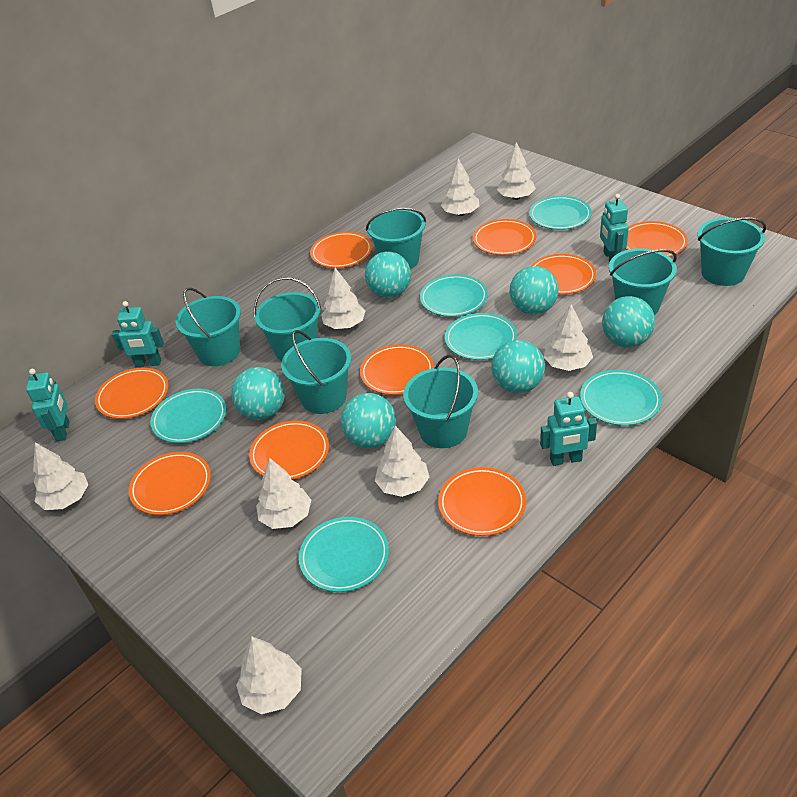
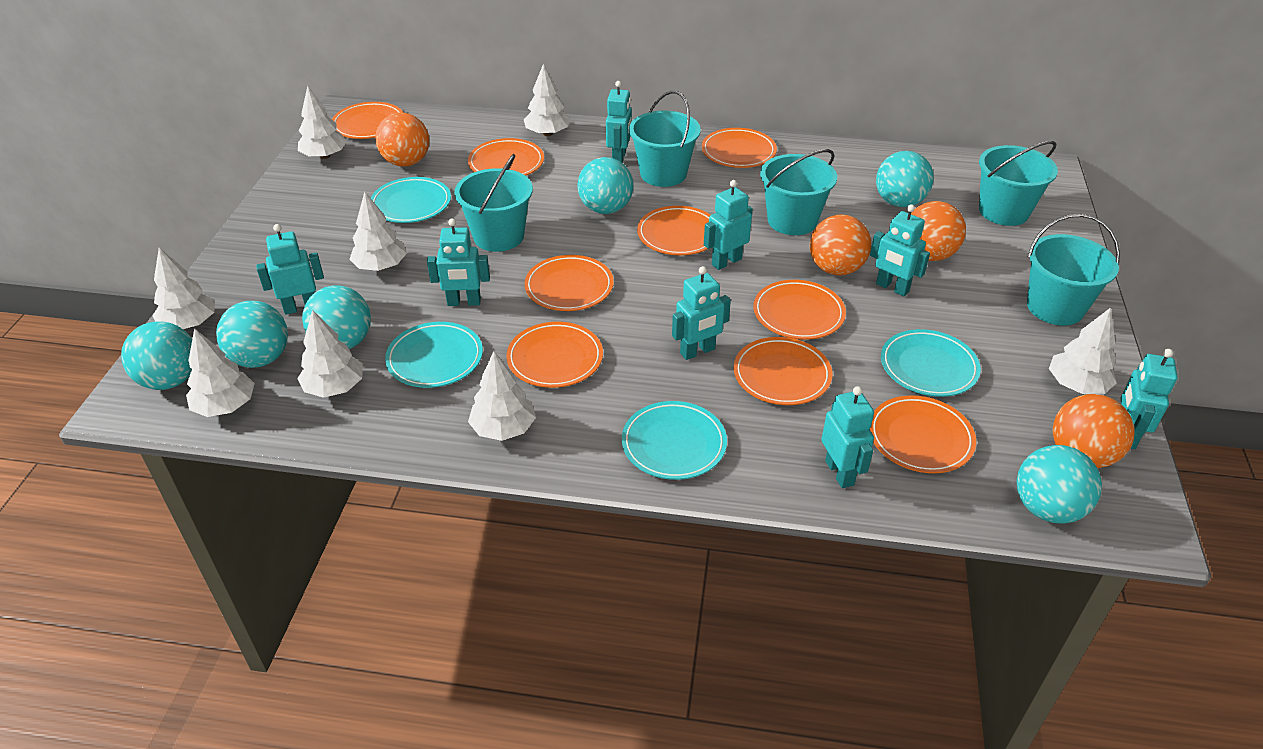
orange ball: none = 0 -> [376,113,429,167] [810,214,871,275] [911,201,966,261] [1053,394,1135,468] = 4
turquoise bucket: [176,287,241,366] [254,277,321,361] [281,330,351,414] [366,208,426,269] [403,355,478,448] [609,248,677,315] [697,217,766,286] = 7 -> [454,154,533,252] [629,91,700,187] [760,149,837,235] [979,141,1058,226] [1027,214,1120,326] = 5
turquoise plate: [150,389,226,443] [299,517,389,592] [420,275,488,317] [445,313,517,360] [529,196,592,230] [580,370,662,426] = 6 -> [371,177,451,223] [385,322,483,388] [622,401,727,480] [881,329,981,397] = 4
turquoise robot: [26,369,70,441] [112,301,164,367] [540,392,597,466] [600,194,629,262] = 4 -> [256,224,324,315] [427,219,490,306] [606,81,632,163] [672,266,731,360] [704,180,753,270] [821,386,874,488] [870,204,930,296] [1121,349,1178,449] = 8

